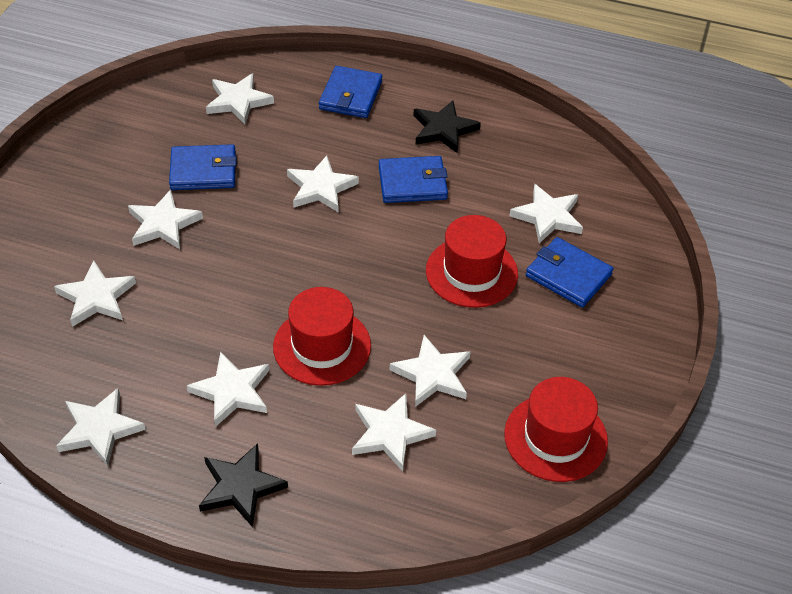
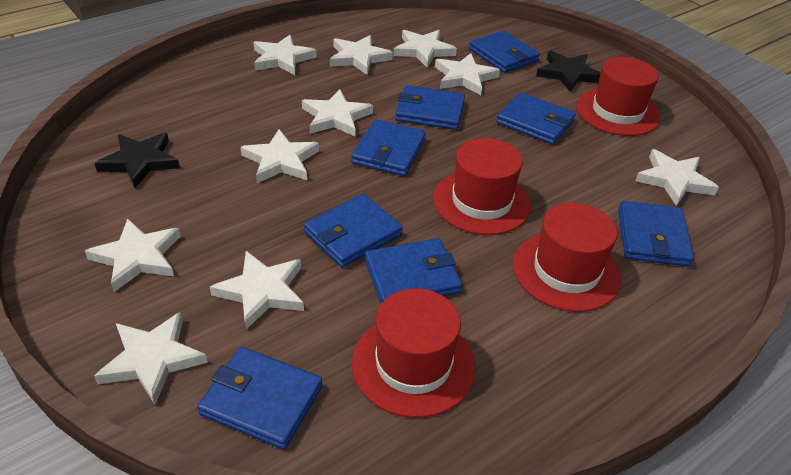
blue wallet: [169,144,237,190] [319,66,382,118] [379,156,448,203] [526,237,613,308] = 4 -> [197,347,322,449] [304,194,403,267] [351,119,426,176] [365,238,462,304] [395,85,465,130] [469,30,540,73] [496,92,576,145] [618,201,694,267] = 8
red hat: [273,287,371,386] [426,215,518,308] [504,377,608,482] = 3 -> [352,288,476,418] [433,138,531,235] [513,203,622,312] [576,57,660,136] = 4
white star: [54,261,136,327] [56,388,146,466] [128,190,203,249] [187,352,269,427] [206,73,274,124] [287,156,359,213] [352,393,436,471] [390,335,470,407] [509,184,583,243] = 9 -> [85,218,181,292] [94,312,208,405] [210,251,304,330] [240,129,319,183] [253,35,317,75] [302,89,373,136] [330,35,393,75] [393,30,457,68] [435,53,500,95] [635,149,719,206] = 10

